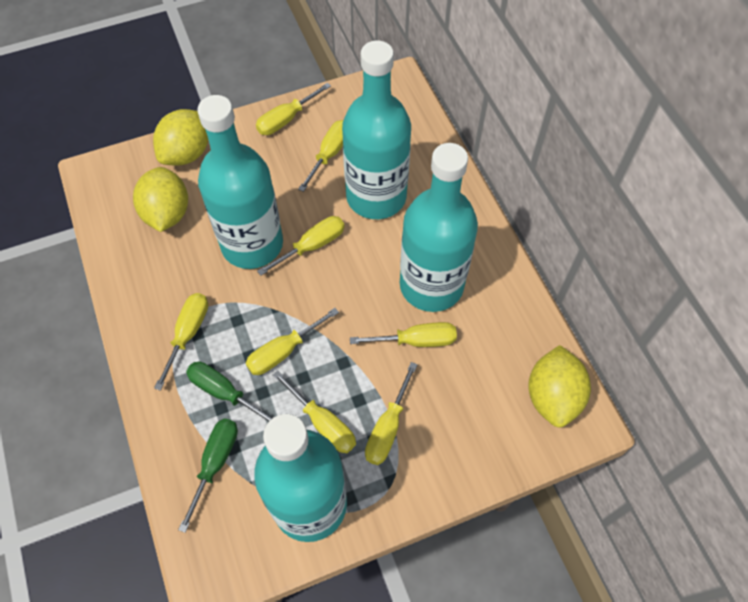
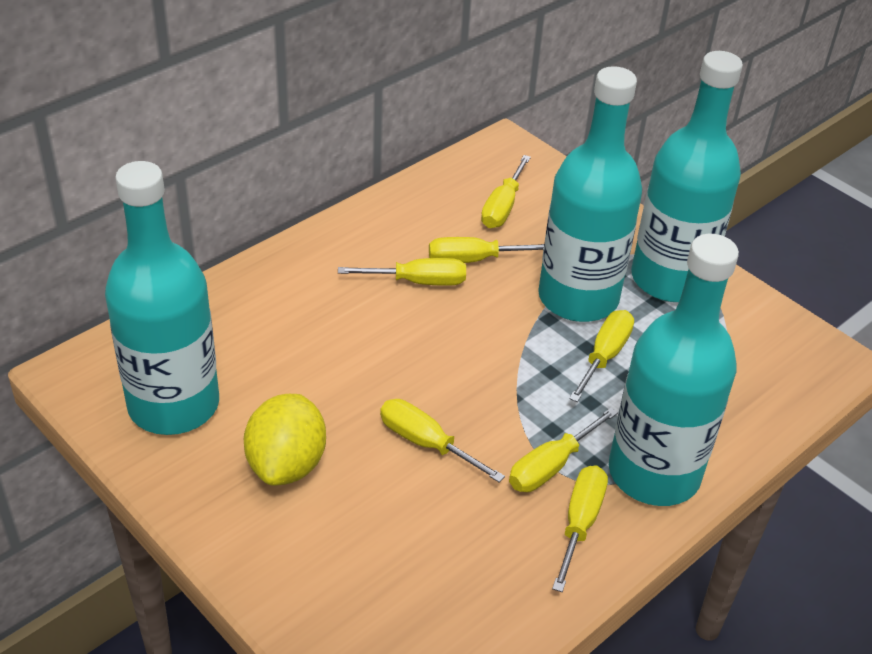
green screwdriver: [178,419,238,533] [186,362,274,421] = 2 -> none = 0
yellow lemon: [133,167,188,232] [153,109,208,166] [528,345,591,427] = 3 -> [244,394,326,486] = 1
yellow screwdriver: [154,293,208,391] [246,308,339,375] [256,83,331,135] [257,216,345,276] [272,371,356,453] [298,120,343,192] [350,322,457,347] [365,362,418,465] = 8 -> [338,258,466,286] [380,399,505,483] [429,237,544,263] [481,155,531,228] [509,408,618,492] [552,466,608,592] [569,310,634,402] = 7

